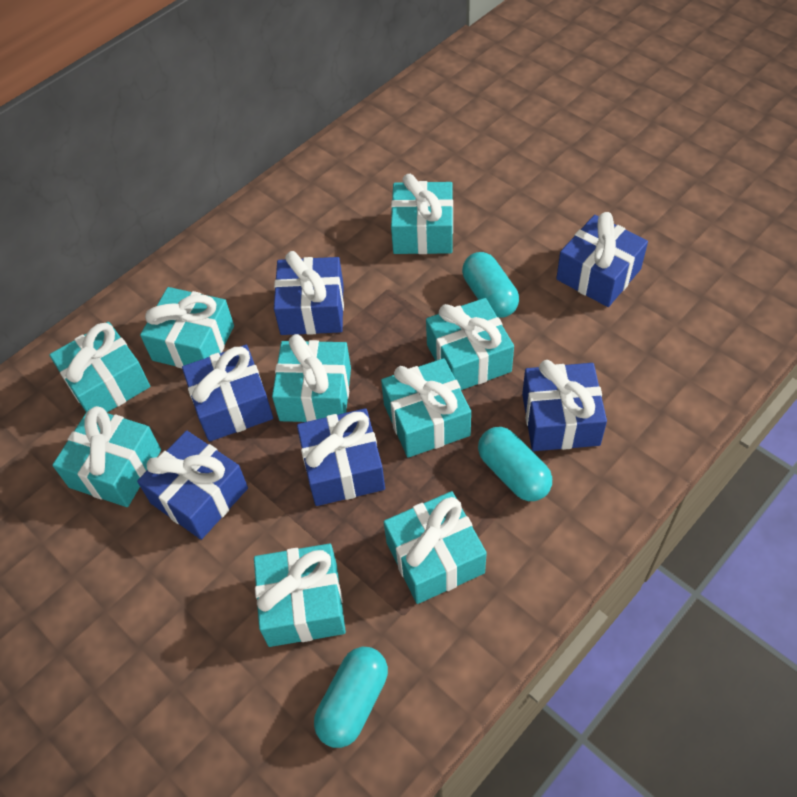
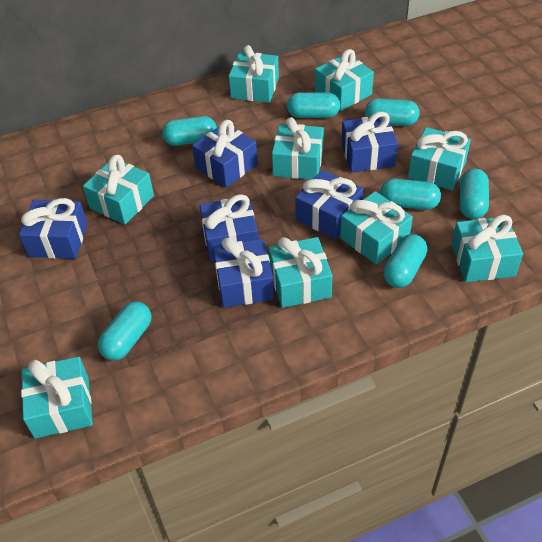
turquoise capsule: [314,647,388,748] [462,252,519,318] [478,427,552,501] = 3 -> [98,302,151,361] [162,116,217,146] [287,92,340,118] [365,98,420,126] [380,179,441,210] [383,234,427,288] [460,168,489,219] = 7

